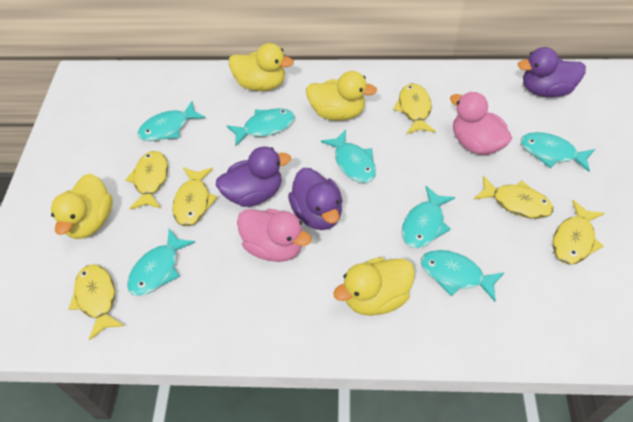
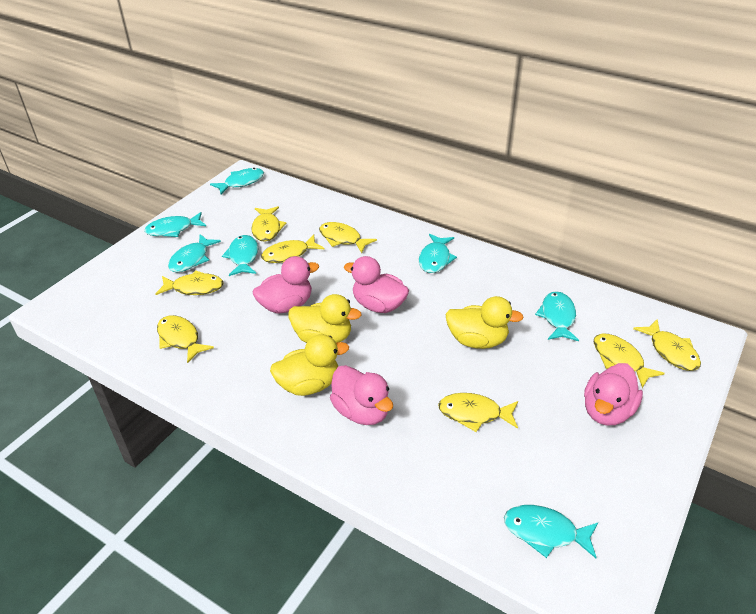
pink duck: [237,209,312,262] [450,92,512,155] = 2 -> [253,256,319,314] [330,365,393,425] [344,256,409,313] [584,363,643,425] = 4
purple duck: [216,146,291,207] [288,168,343,230] [518,47,586,97] = 3 -> none = 0
yellow duck: [51,174,113,239] [229,43,294,91] [306,71,377,121] [333,257,415,316] = 4 -> [270,334,349,396] [288,294,362,343] [446,296,524,349] = 3
yellow fish: [69,264,124,340] [125,151,168,210] [172,167,218,227] [393,83,436,134] [474,176,553,219] [553,200,605,265] = 6 -> [156,270,224,295] [157,315,214,363] [251,206,286,242] [261,235,324,263] [319,222,377,253] [438,393,518,432] [594,333,665,388] [633,319,701,371] = 8

